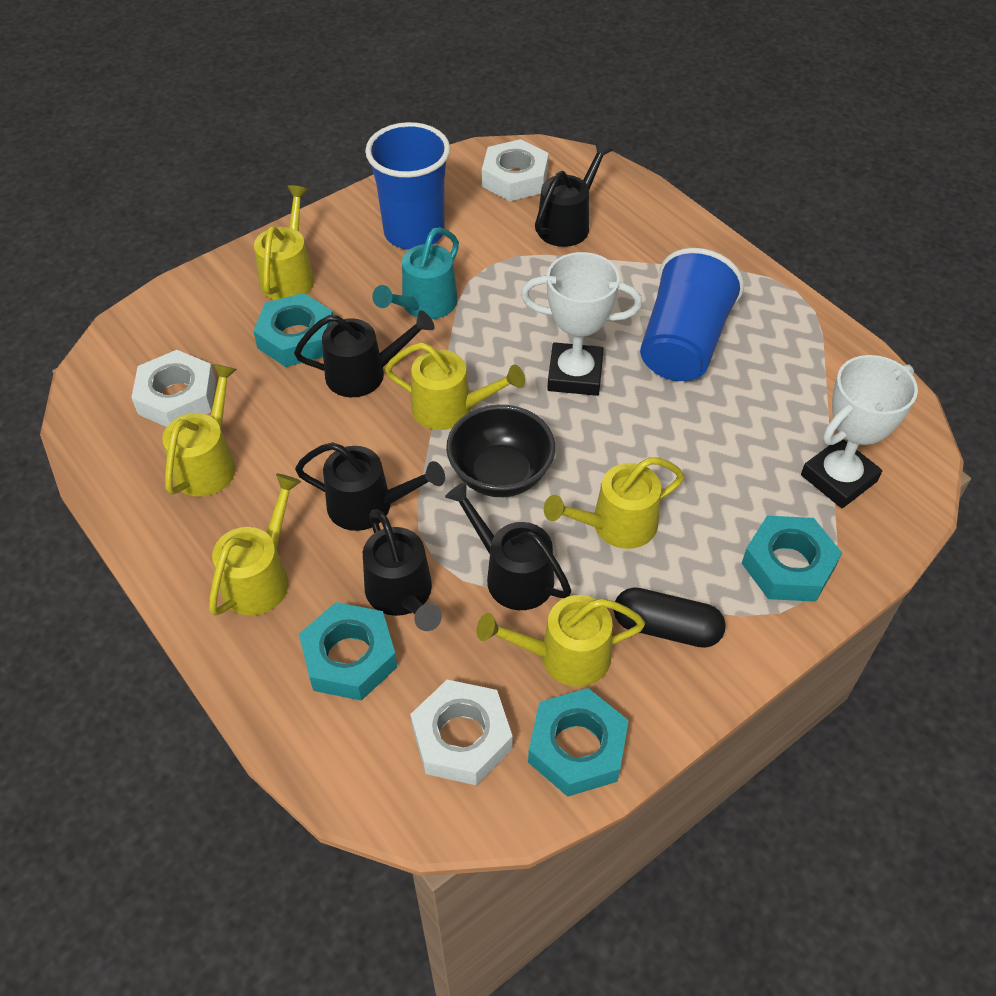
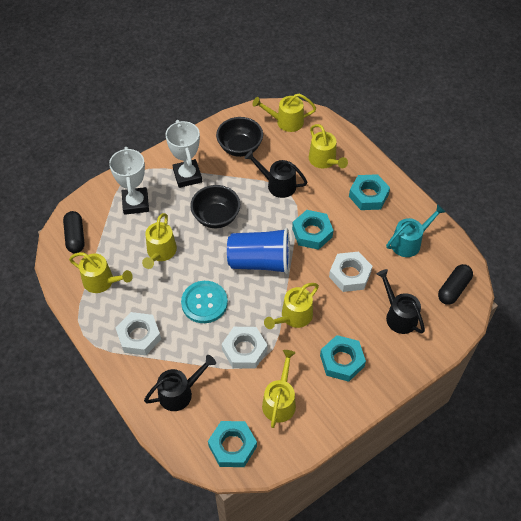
black bowl: [446,405,555,497] = 1 -> [190,185,240,228] [216,117,263,157] = 2
black capsule: [614,587,726,648] = 1 -> [63,211,85,253] [438,264,473,305] = 2
black watering can: [294,310,434,397] [295,442,445,531] [363,509,442,631] [445,482,571,610] [535,141,613,247] = 5 -> [144,355,216,411] [244,150,308,198] [377,269,425,334] = 3
blue cup: [365,122,450,250] [640,248,744,381] = 2 -> [227,228,290,274] = 1
turquoise button: none = 0 -> [181,281,228,323] = 1

